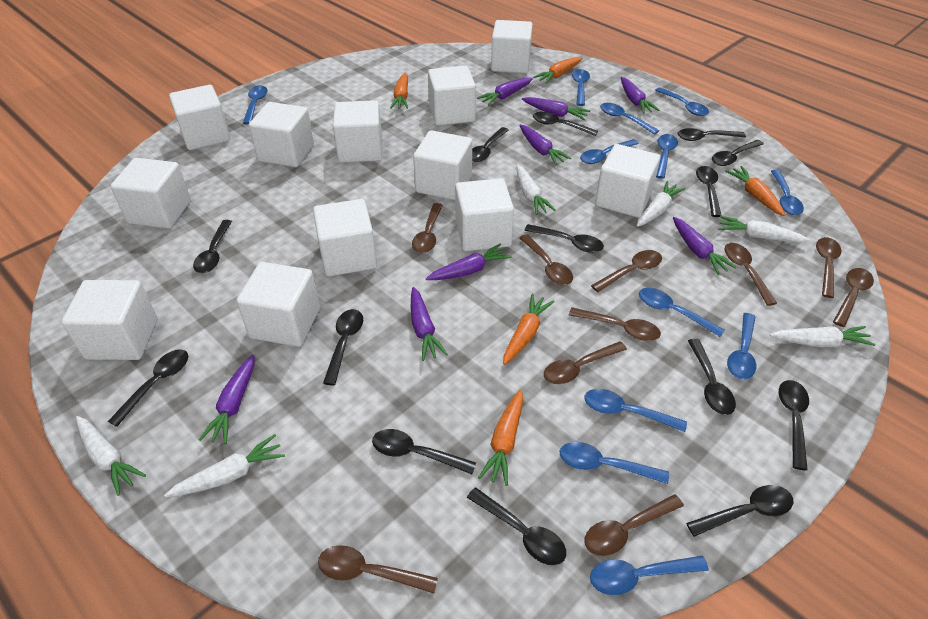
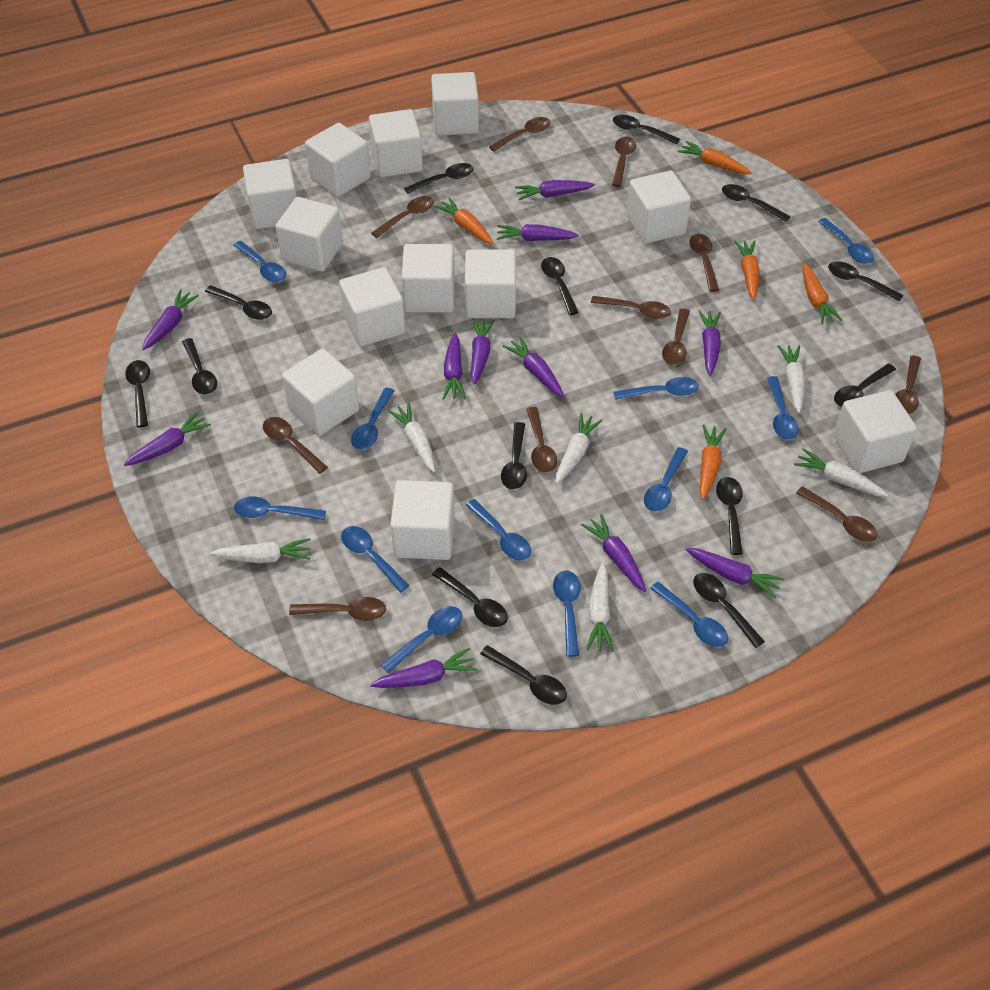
brown spoon: [318,545,438,594] [412,203,443,253] [519,234,573,285] [544,341,627,384] [569,307,661,341] [585,494,684,556] [591,250,662,292] [724,243,777,306] [816,237,841,298] [833,268,874,327] = 10 -> [263,417,328,474] [289,597,386,621] [371,196,434,238] [489,117,550,152] [526,407,557,473] [591,296,671,319] [612,137,636,187] [662,308,690,365] [689,234,719,292] [796,486,877,542] [895,355,921,414] = 11
purple carrot: [199,355,254,444] [411,287,448,361] [426,243,512,280] [477,78,533,105] [520,125,571,165] [522,97,590,120] [621,77,659,114] [673,217,737,275] = 8 -> [124,411,211,466] [142,289,199,350] [370,648,477,688] [442,333,466,400] [471,318,495,384] [497,224,579,241] [503,337,564,397] [515,180,595,200] [581,514,646,592] [685,548,784,598] [699,310,721,376] = 11

